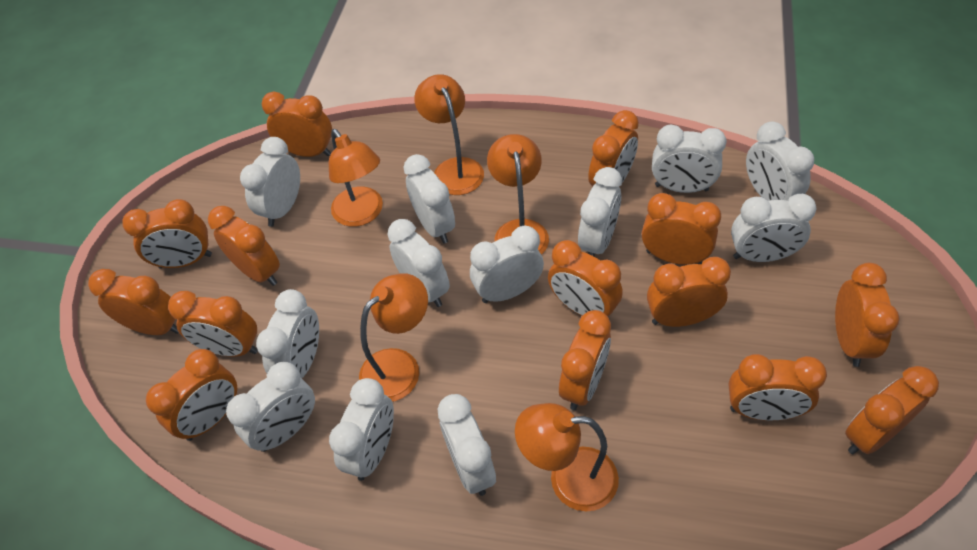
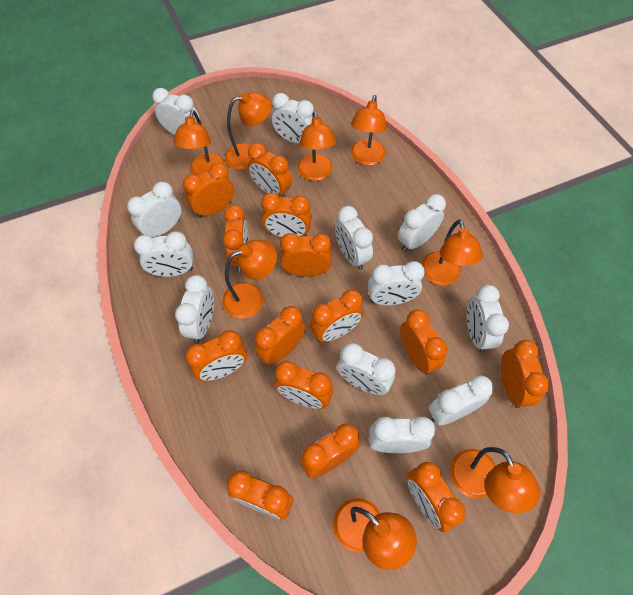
orange lamp: [329,129,383,227] [359,273,428,402] [414,74,484,195] [487,134,549,255] [515,403,619,511] = 5 -> [173,110,225,175] [222,240,277,319] [225,92,272,170] [297,111,336,181] [333,498,417,570] [351,95,387,165] [422,219,483,285] [450,447,541,513] = 8

